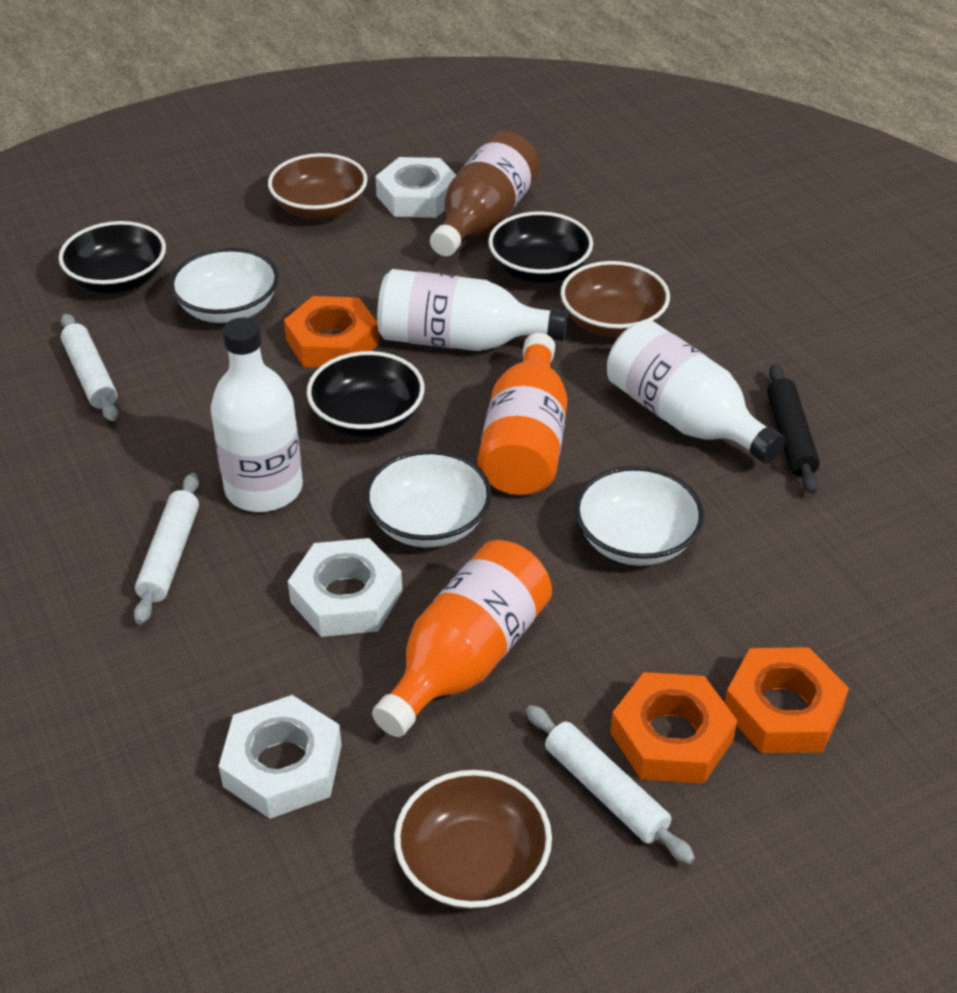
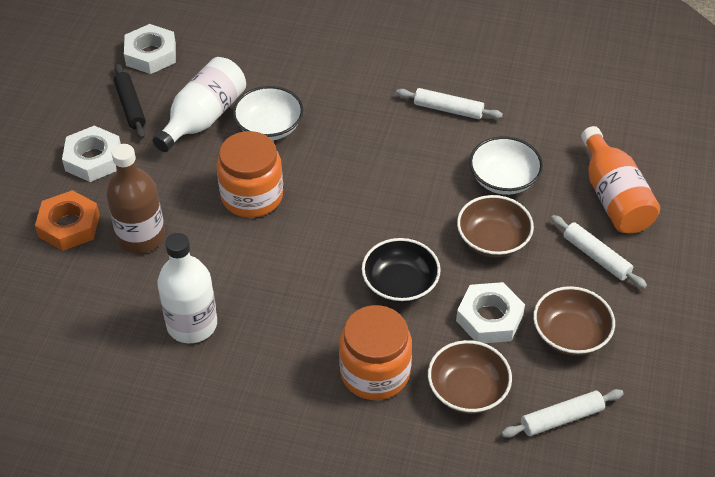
black bowl: [58,221,166,294] [307,351,425,437] [488,211,593,283] = 3 -> [362,238,441,304] = 1
orange bottle: [372,540,552,737] [478,333,568,495] = 2 -> [581,126,660,233] = 1
orange jar: none = 0 -> [217,131,283,218] [339,305,412,400] = 2
orange nut: [284,296,379,368] [610,672,737,784] [725,647,849,753] = 3 -> [35,190,100,251] = 1
white bottle: [211,318,303,512] [377,269,568,351] [607,320,785,464] = 3 -> [153,57,246,152] [157,233,217,343] = 2
white bowl: [170,248,279,323] [365,450,492,547] [575,466,704,566] = 3 -> [233,86,304,141] [469,136,543,195] = 2

